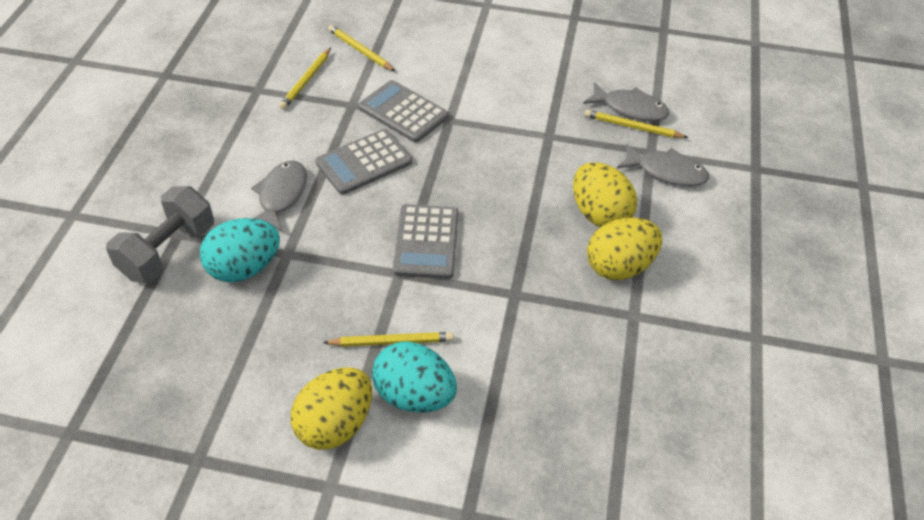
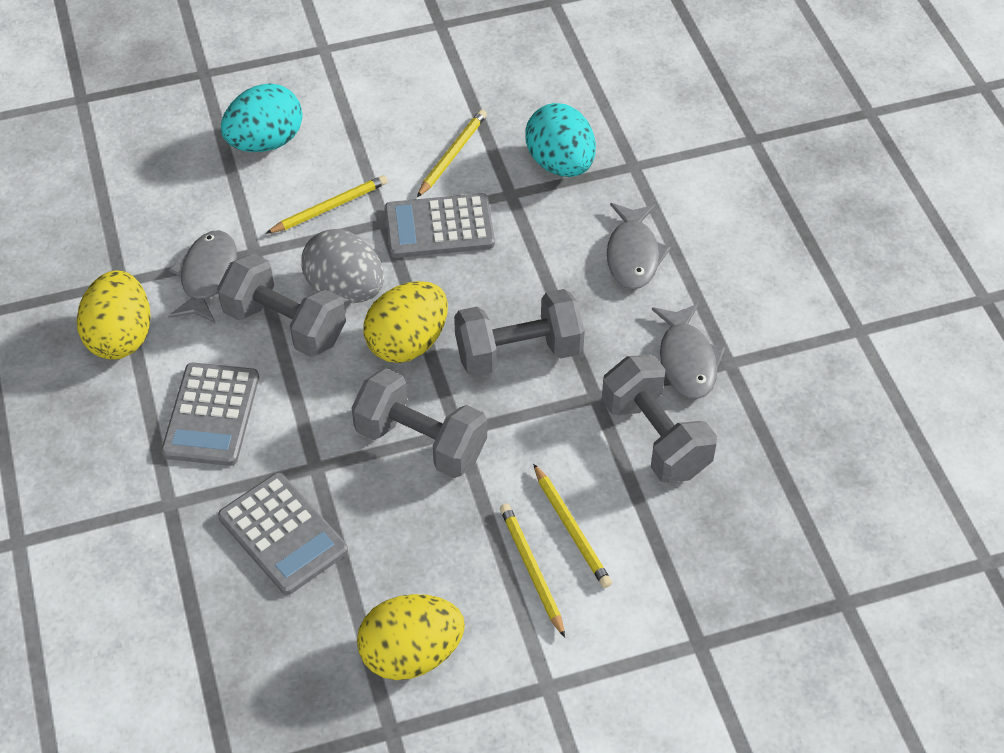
grey dumbbell: [106,186,214,283] = 1 -> [217,254,346,357] [352,368,487,478] [454,289,585,377] [602,355,717,483] = 4
grey egg: none = 0 -> [301,229,384,303] = 1

